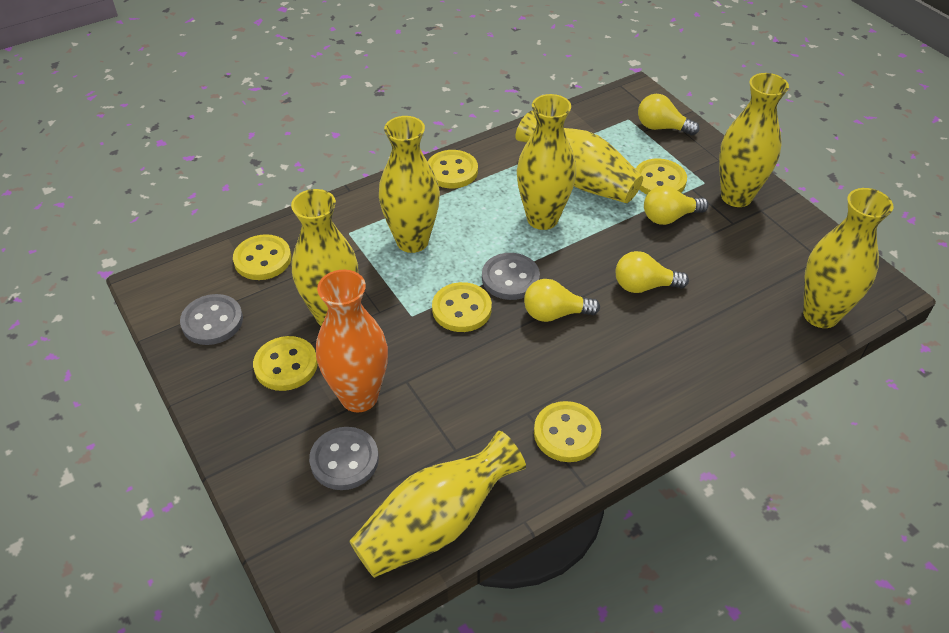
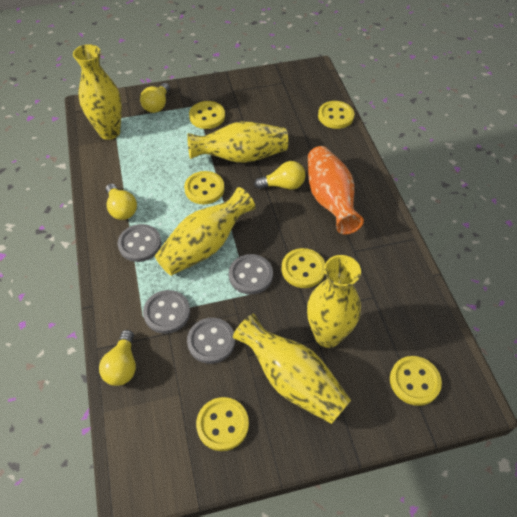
grey button: [180,294,243,345] [309,427,379,490] [482,253,540,300] = 3 -> [117,224,161,262] [143,290,190,334] [187,318,235,364] [229,254,273,295] = 4
yellow vase: [291,189,359,326] [350,431,526,578] [379,116,440,253] [515,111,643,203] [517,94,576,230] [719,73,789,207] [803,188,893,328] = 7 -> [73,44,122,140] [155,187,255,276] [188,121,288,163] [233,313,351,424] [307,255,361,348] = 5

